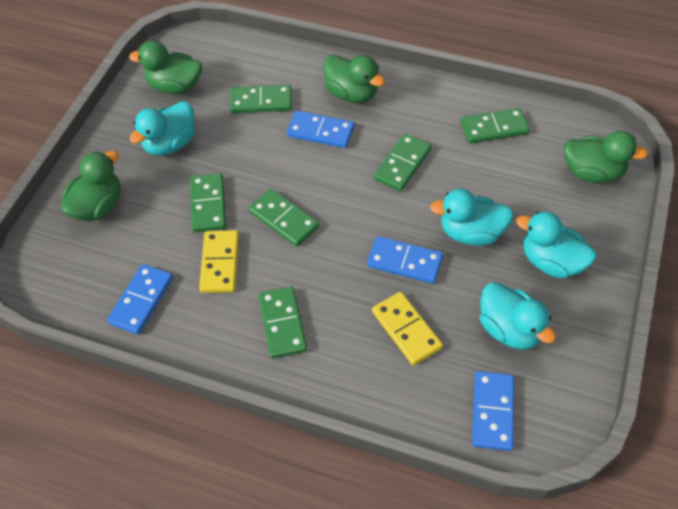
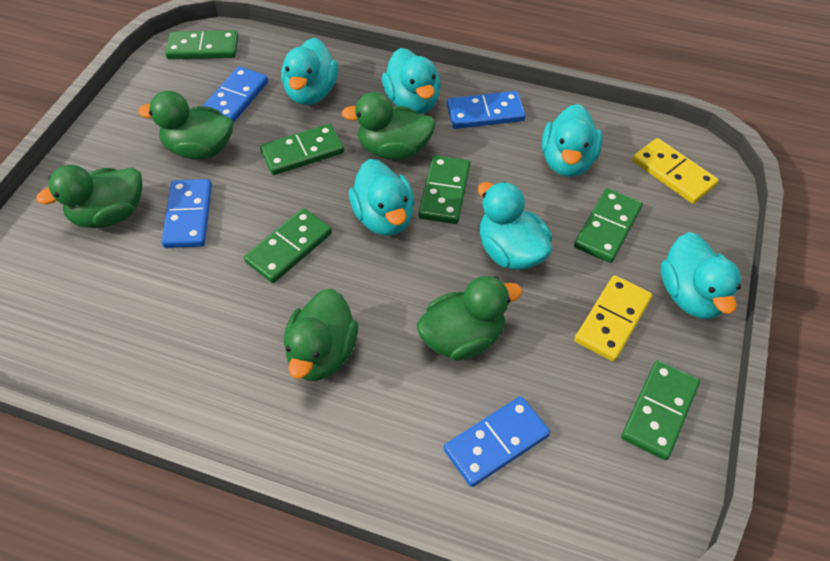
green duck: [61,151,121,221] [129,41,202,94] [324,55,385,103] [564,131,648,183] = 4 -> [36,165,142,228] [138,91,233,159] [284,289,358,381] [341,92,436,160] [417,276,522,361] = 5
turquoise duck: [129,101,195,156] [430,189,514,246] [479,282,556,350] [516,211,596,279] = 4 -> [281,38,338,105] [349,159,415,236] [382,48,440,114] [478,182,552,270] [542,104,602,177] [661,232,741,319] = 6

